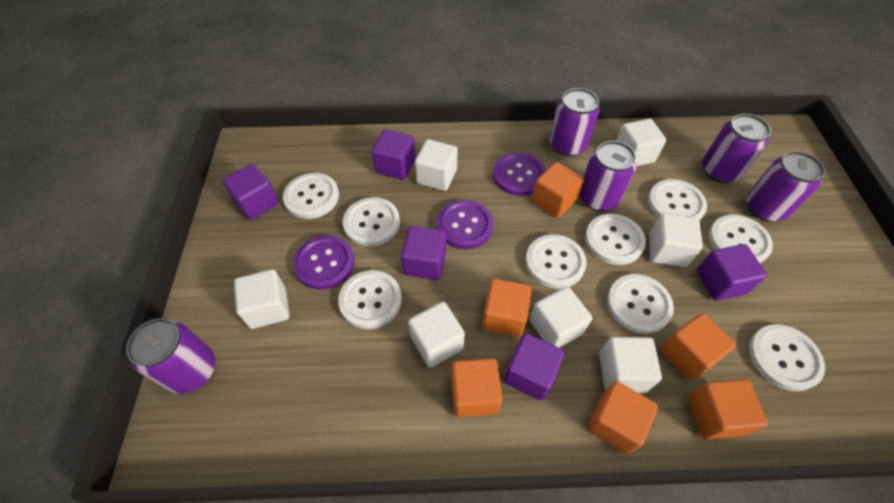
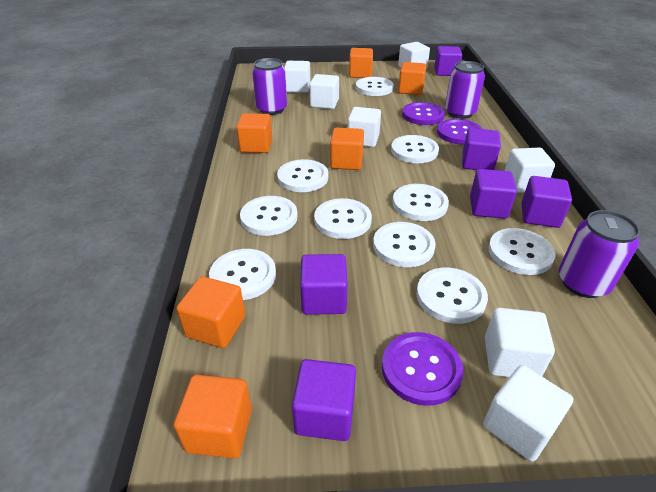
purple can: [126,318,215,394] [549,88,599,156] [579,141,636,211] [702,114,771,183] [746,151,825,222] = 5 -> [252,58,287,115] [445,61,485,119] [559,210,640,298] = 3
purple cube: [222,164,279,220] [371,129,416,180] [401,226,446,280] [504,333,564,401] [696,244,767,301] = 5 -> [292,359,356,441] [300,254,348,315] [434,46,462,76] [462,128,501,170] [470,169,517,219] [521,176,572,228] = 6
white button: [283,173,339,219] [338,270,402,329] [343,197,400,247] [525,234,587,289] [585,214,646,265] [607,274,674,334] [648,179,707,221] [709,214,773,263] [749,324,825,391] = 9 -> [209,249,276,300] [240,196,298,236] [277,159,328,192] [314,198,372,239] [356,77,394,96] [373,222,436,267] [391,135,439,163] [393,184,449,221] [416,268,488,324] [488,228,555,275] = 10

